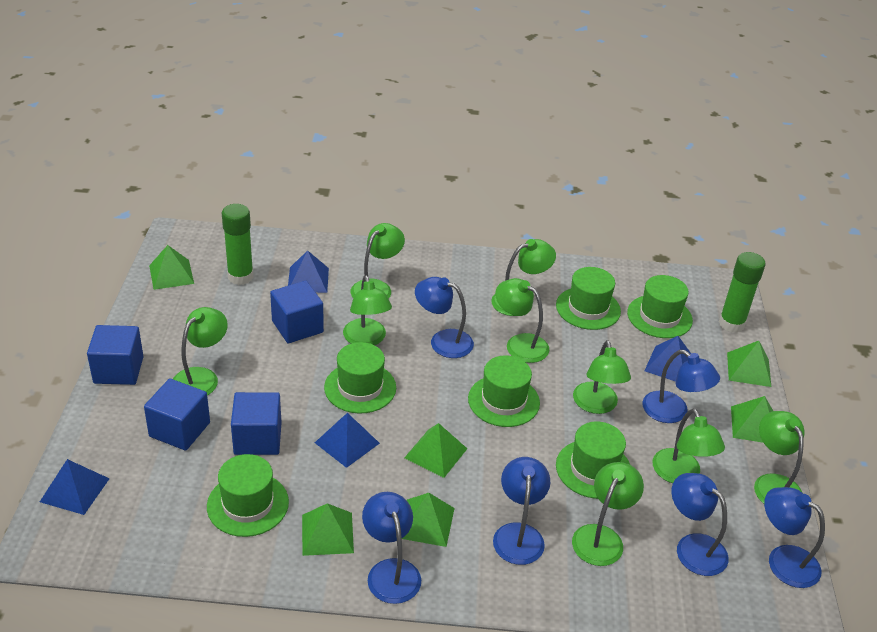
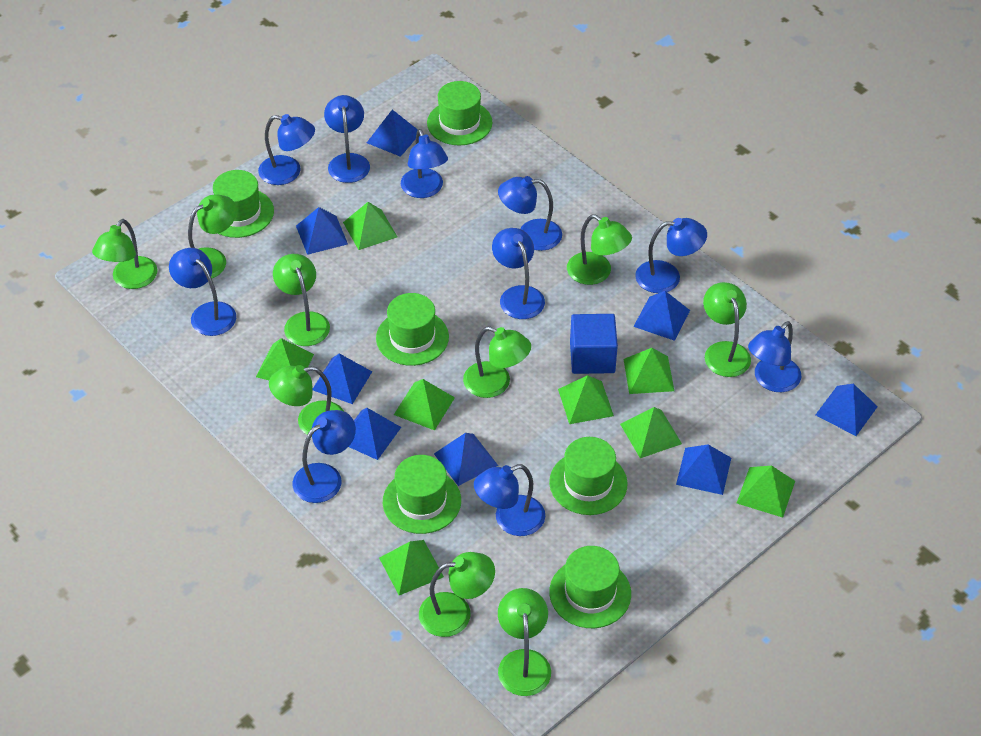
blue cube: [87,325,144,385] [144,378,210,451] [231,392,282,455] [270,281,324,343] = 4 -> [570,314,618,374] = 1
blue lamp: [362,492,421,604] [415,277,474,358] [493,457,550,565] [642,350,720,423] [671,473,729,576] [764,487,825,588] = 6 -> [169,248,236,336] [258,114,315,185] [293,410,356,503] [324,95,370,183] [401,129,448,198] [474,464,545,536] [492,228,545,319] [498,176,562,251] [635,218,707,293] [748,321,801,392] = 10
blue pyramid: [40,459,110,515] [288,250,329,293] [315,413,380,468] [645,336,691,382] = 4 -> [296,207,348,255] [313,353,372,404] [349,408,401,460] [367,109,418,157] [434,433,498,486] [633,291,690,341] [676,445,731,495] [815,384,878,436] = 8
green glue stick: [222,204,254,285] [719,252,765,333] = 2 -> none = 0
green pyramid: [149,245,194,290] [302,503,354,556] [402,493,455,547] [404,423,467,478] [727,341,771,387] [731,396,773,443] = 6 -> [256,338,314,380] [343,202,397,250] [379,540,444,595] [394,379,455,430] [558,375,614,424] [620,407,682,458] [623,348,674,394] [737,466,795,518] = 8

